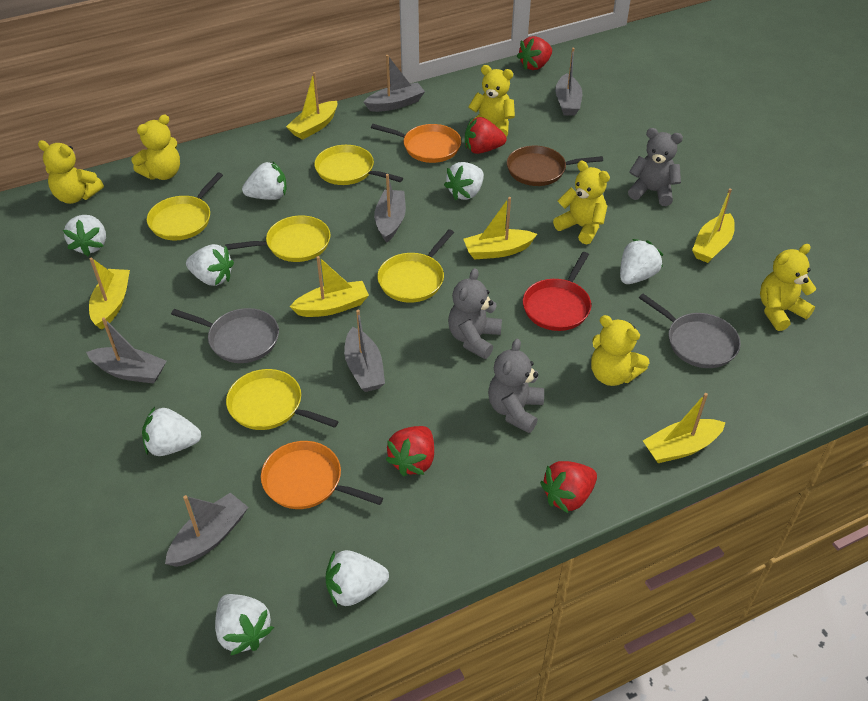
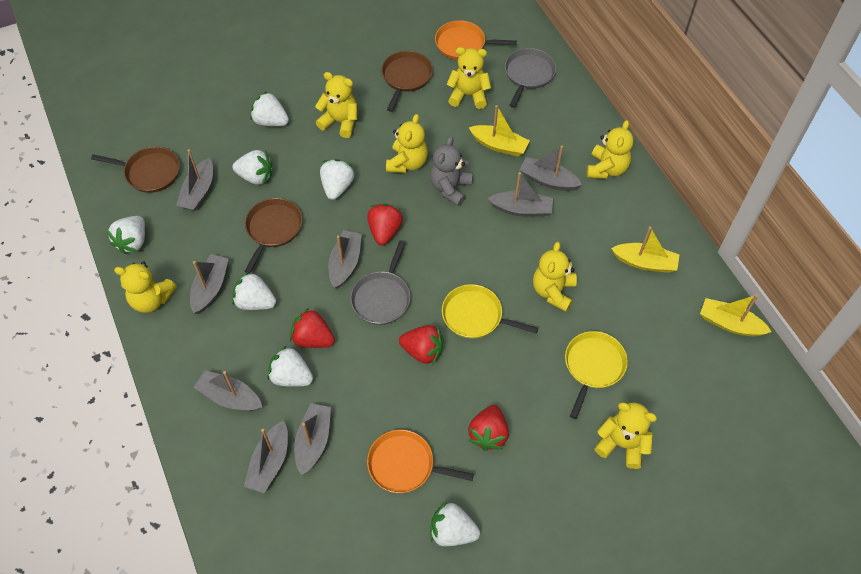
brown pan: [507,146,603,186] = 1 -> [91,146,180,193] [244,198,302,274] [381,51,433,112] = 3
grey boat: [86,317,167,384] [165,493,248,567] [344,310,385,392] [364,55,425,112] [374,174,406,243] [555,48,582,116] = 6 -> [176,149,213,211] [190,254,229,314] [194,370,262,411] [244,421,288,493] [294,403,331,475] [328,230,362,289] [488,172,553,217] [519,146,582,191] = 8
grey teddy bear: [448,268,502,359] [488,339,544,433] [628,128,683,206] = 3 -> [430,136,473,206] = 1
red pan: [523,252,591,331] = 1 -> none = 0
white strawberry: [63,215,106,256] [142,407,201,456] [186,244,234,286] [215,594,274,656] [242,161,286,200] [326,550,389,607] [444,162,484,200] [620,239,663,284] = 8 -> [106,216,145,254] [232,150,273,185] [232,271,276,310] [250,91,289,126] [267,346,313,387] [320,159,355,200] [430,502,480,546] = 7
yellow boat: [89,258,130,330] [286,72,337,140] [290,256,369,317] [464,197,537,260] [643,393,726,463] [692,188,735,263] = 6 -> [469,105,530,156] [611,227,679,273] [700,295,771,337] = 3
yellow pan: [147,173,223,240] [225,215,331,262] [226,369,339,430] [314,145,403,185] [377,229,454,303] = 5 -> [442,284,538,339] [565,331,628,419] = 2
yellow teddy bear: [38,140,104,204] [132,114,180,180] [468,65,515,137] [553,161,610,244] [591,315,649,386] [760,244,816,331] = 6 -> [114,261,177,313] [315,72,357,138] [386,114,428,173] [447,47,491,109] [533,242,577,312] [587,120,634,179] [594,402,657,469] = 7

